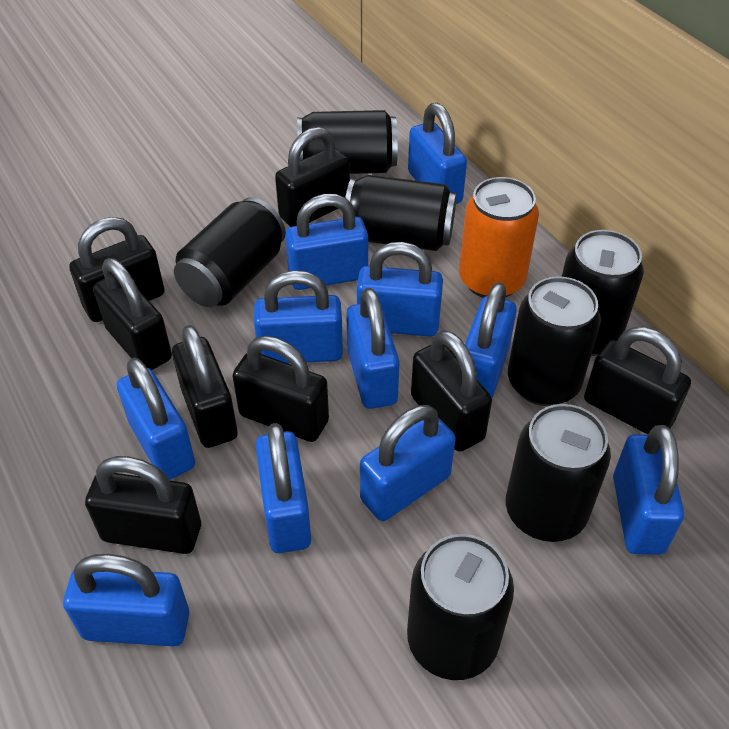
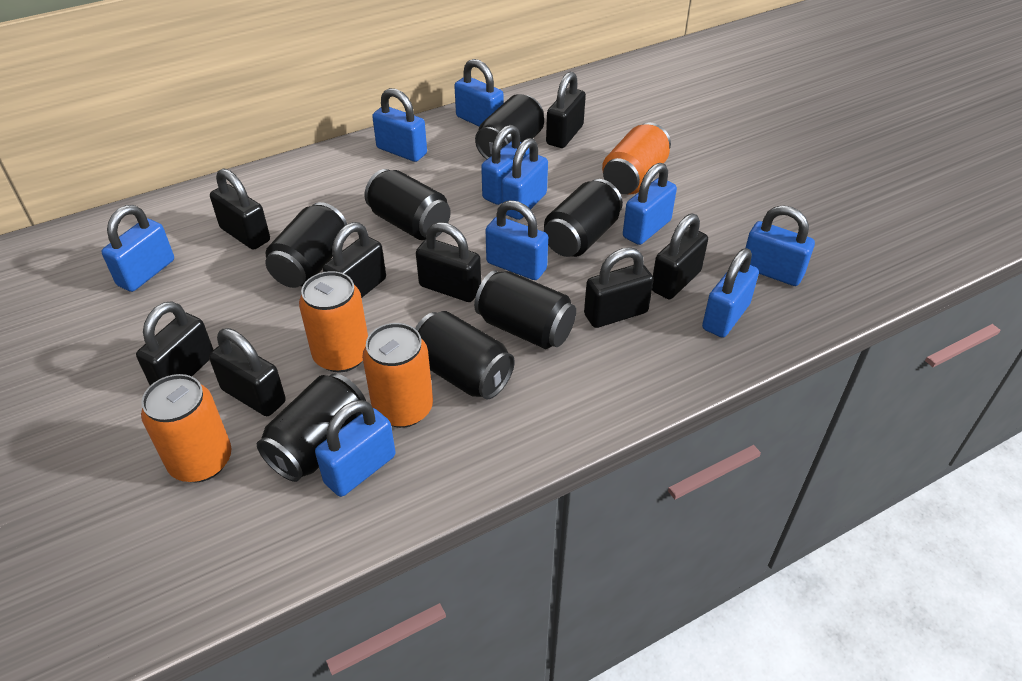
blue padlock: [63,554,189,647] [117,358,195,480] [254,270,343,363] [256,423,311,553] [285,194,368,290] [346,288,400,409] [357,242,443,337] [360,405,456,521] [408,103,467,204] [465,282,517,398] [613,425,684,555] = 11 -> [101,205,174,292] [315,400,396,497] [372,88,427,162] [454,59,504,126] [481,125,530,205] [486,200,548,280] [502,138,548,220] [623,163,677,245] [702,248,759,338] [745,205,815,286] = 10
orange can: [459,177,539,298] = 1 -> [141,374,232,483] [299,271,368,372] [362,323,433,428] [602,122,671,195] = 4

